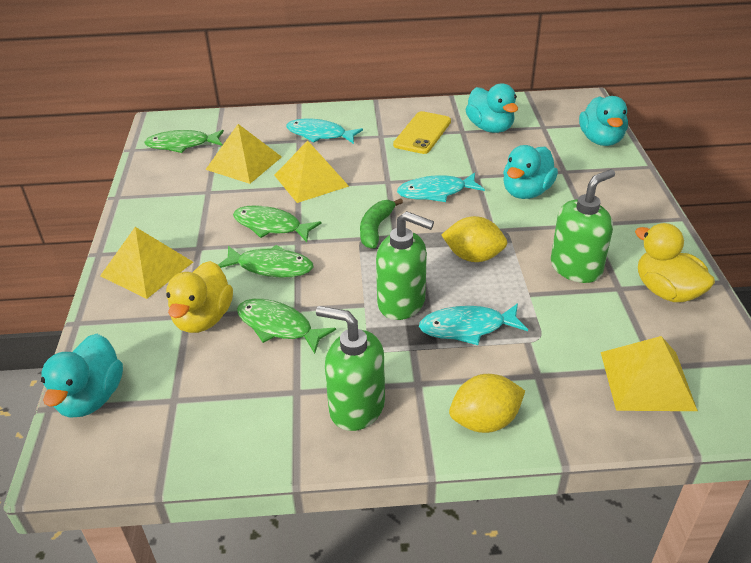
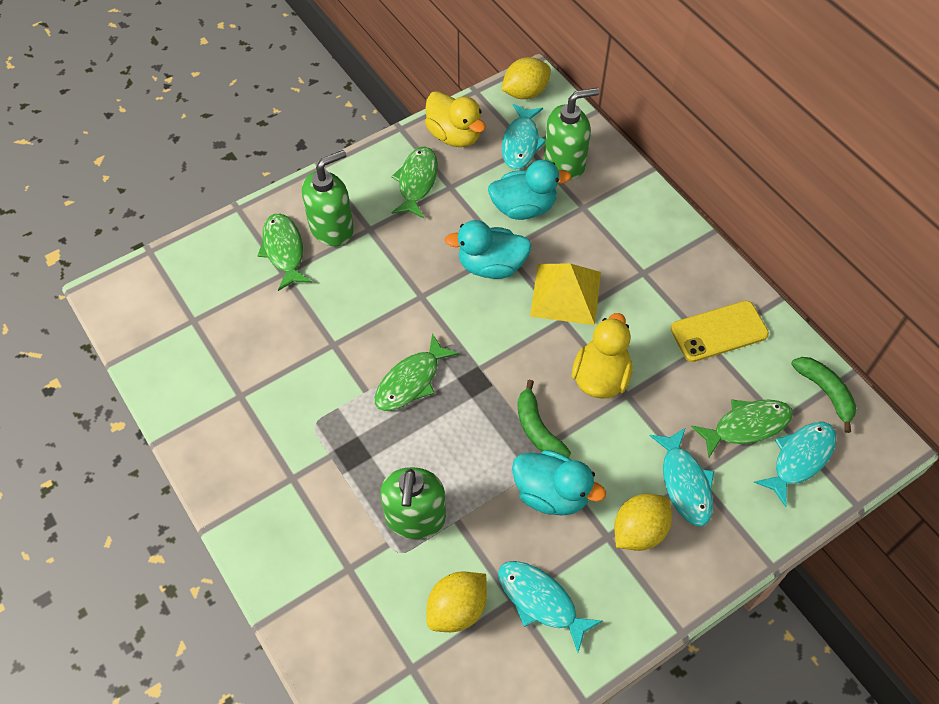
green banana: [360,198,403,249] = 1 -> [518,380,571,458] [791,357,856,433] = 2
turquoise duck: [41,334,123,418] [465,83,518,133] [503,145,558,199] [579,96,628,146] = 4 -> [445,220,532,279] [488,160,571,220] [512,450,606,516] = 3
turquoise fish: [286,118,363,144] [397,173,485,202] [419,303,528,345] = 3 -> [498,561,602,652] [502,104,546,169] [650,428,714,526] [754,422,837,507] = 4
yellow lemon: [441,216,508,262] [449,374,525,433] = 2 -> [426,571,487,632] [501,57,551,99] [614,494,672,551] = 3
yellow pyramid: [100,227,193,299] [205,124,282,184] [274,140,349,203] [601,336,698,411] = 4 -> [530,263,601,325] = 1

